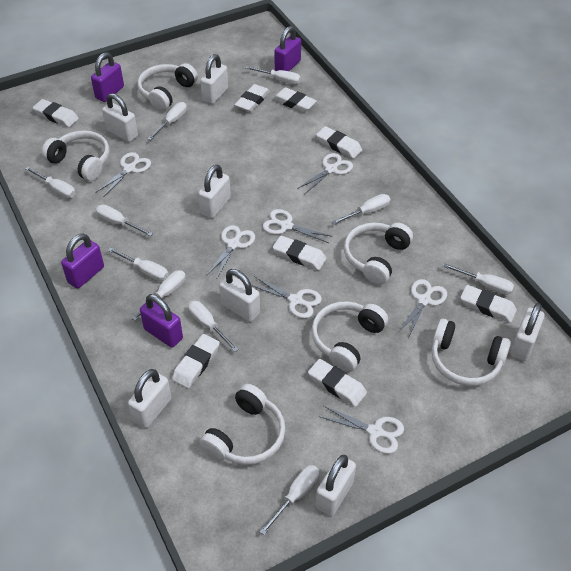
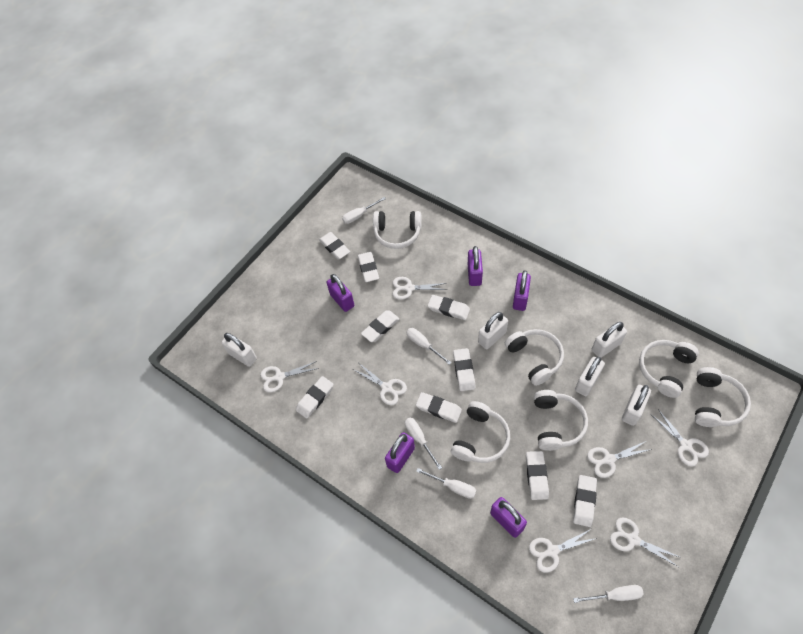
purple padlock: [61,233,104,289] [91,52,124,102] [140,294,183,348] [274,26,301,71] = 4 -> [327,274,354,312] [385,432,415,473] [468,246,483,286] [490,497,527,538] [513,270,531,311] = 5
white eraser: [33,99,79,127] [172,334,220,388] [234,84,270,112] [272,87,317,112] [273,236,327,270] [308,359,367,407] [316,126,362,159] [460,285,517,323] = 8 -> [296,376,334,419] [319,232,350,260] [358,252,379,282] [361,311,400,342] [416,392,462,423] [428,295,470,320] [453,348,476,391] [526,451,549,500] [573,475,597,527] = 9
white padlock: [102,93,138,142] [128,369,172,428] [198,165,231,218] [200,54,228,104] [219,269,260,322] [316,455,356,516] [510,303,545,361] = 7 -> [221,333,257,367] [478,312,508,349] [575,357,605,396] [592,322,627,358] [622,385,651,426] = 5
white screwdriver: [25,167,76,198] [96,204,153,236] [108,247,169,281] [132,270,186,321] [148,102,187,140] [188,301,239,352] [246,66,301,84] [260,465,319,535] [332,194,390,225] [443,263,514,295] = 10 -> [342,197,386,224] [405,418,442,470] [406,328,451,365] [416,468,476,499] [573,585,644,603] = 5

